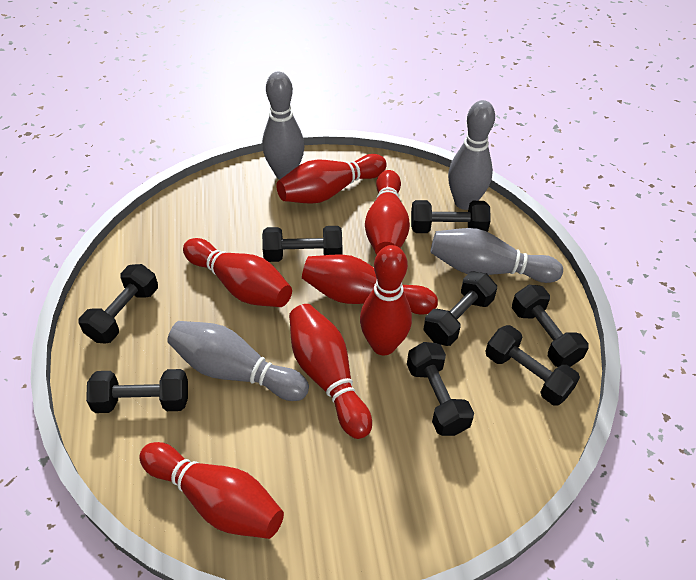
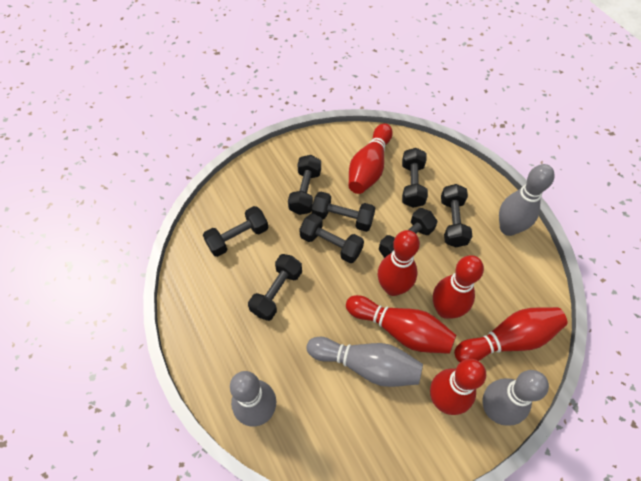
red bowling pin: [139,442,284,539] [183,238,292,307] [276,154,387,204] [289,304,372,439] [302,254,438,315] [360,245,412,356] [365,170,410,255] = 7 -> [346,295,456,354] [349,123,393,194] [378,230,420,296] [430,359,486,415] [433,255,484,319] [454,307,568,362] = 6

